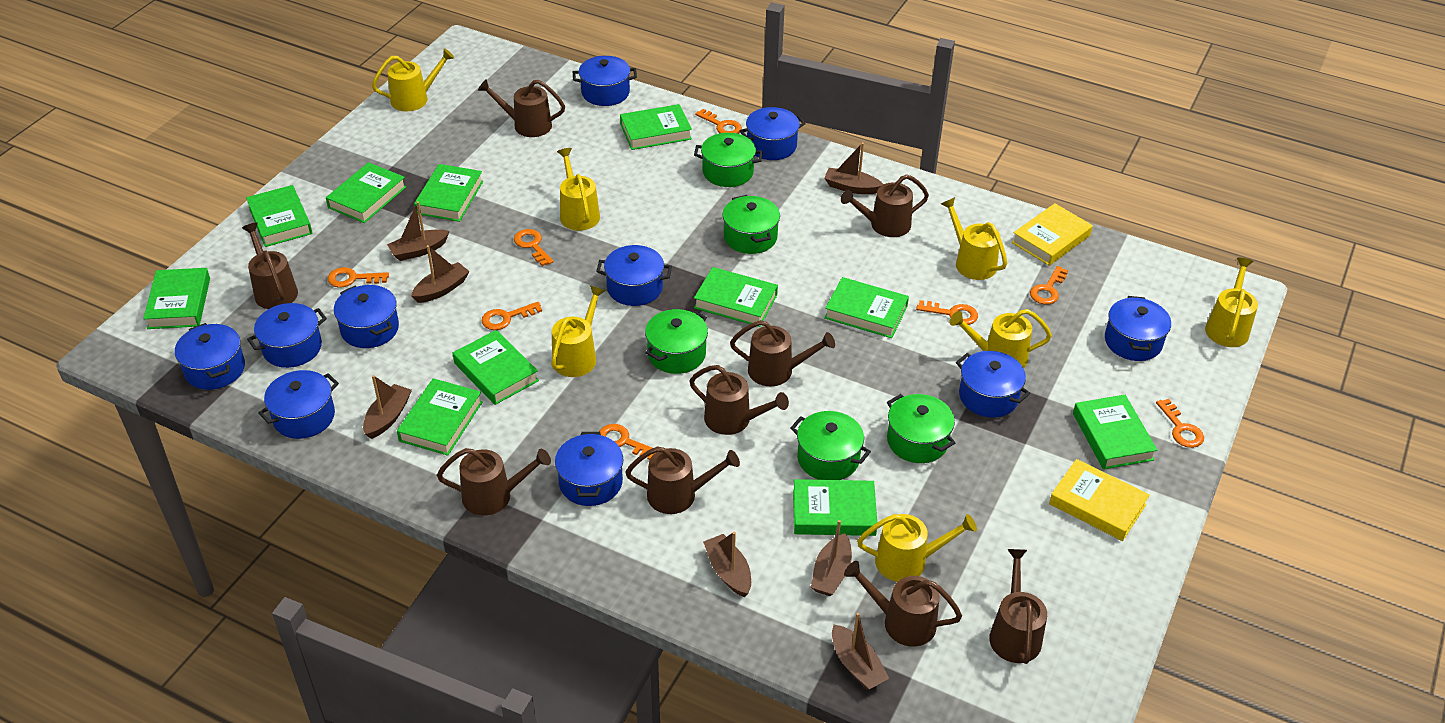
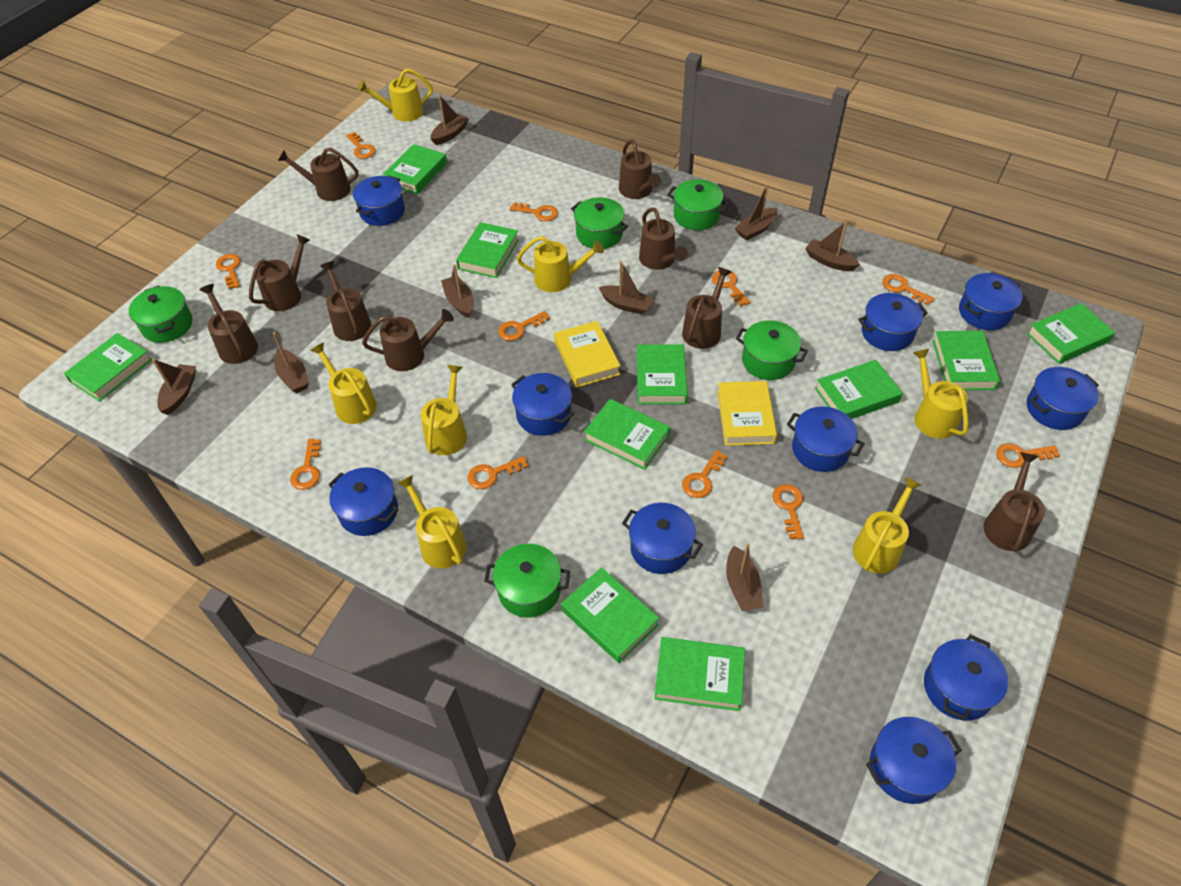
brown boat: [363,375,412,439] [387,201,450,261] [411,245,470,303] [703,531,751,597] [811,520,852,596] [824,142,883,194] [832,613,890,690] = 7 -> [152,359,196,415] [273,332,309,393] [431,95,469,145] [441,264,473,318] [599,261,654,315] [726,543,763,611] [735,184,778,240] [805,221,860,271] = 8
green book: [143,268,210,329] [246,185,312,247] [326,162,406,223] [397,378,483,456] [414,164,483,222] [453,330,539,405] [620,104,692,150] [694,267,778,327] [793,479,877,536] [824,277,909,338] [1073,395,1157,469] = 11 -> [64,333,152,402] [383,144,447,194] [456,222,519,278] [561,567,659,663] [584,399,670,470] [637,344,687,404] [654,637,745,711] [815,360,903,419] [932,331,1000,390] [1026,303,1115,364] = 10
orange key: [328,267,389,288] [482,302,542,330] [514,229,554,266] [599,424,655,460] [695,109,742,134] [916,300,978,325] [1030,266,1068,305] [1156,399,1204,448] = 8 -> [216,254,240,289] [290,439,321,490] [346,132,376,159] [467,456,528,489] [498,311,550,341] [510,202,558,221] [682,450,727,498] [712,271,751,306] [772,484,804,540] [882,274,935,305] [996,443,1060,468] = 11

